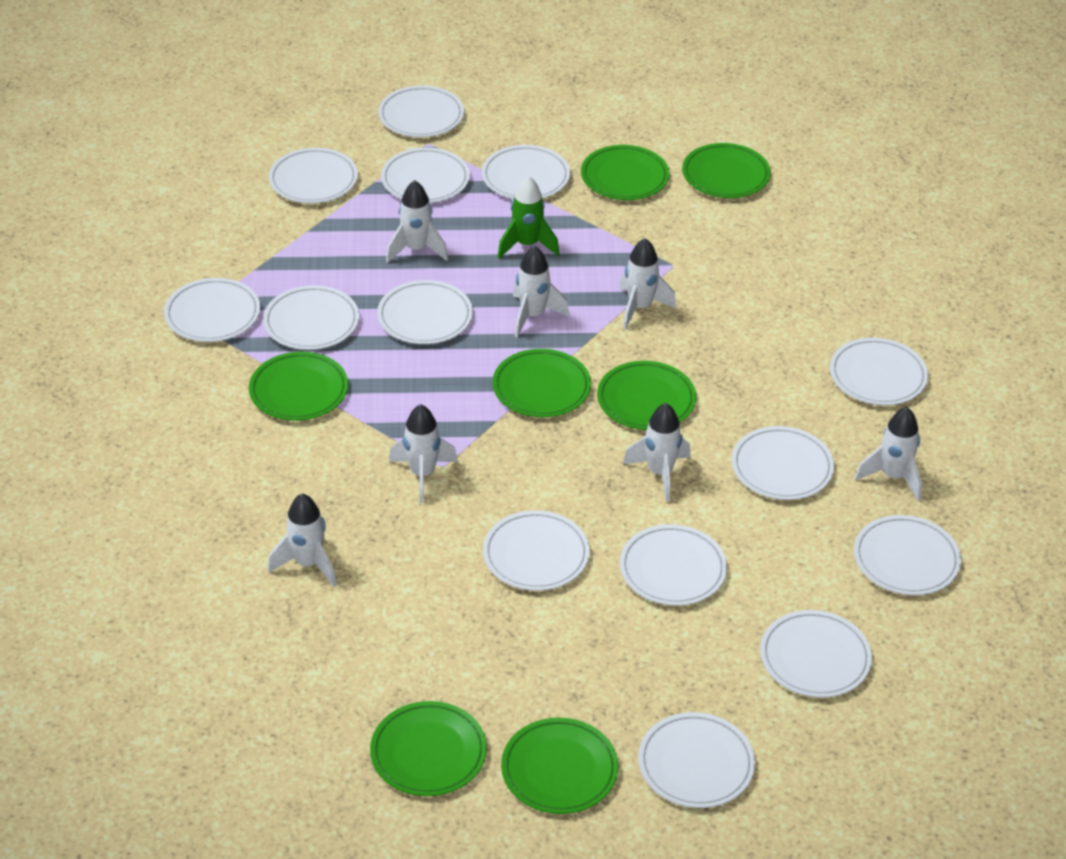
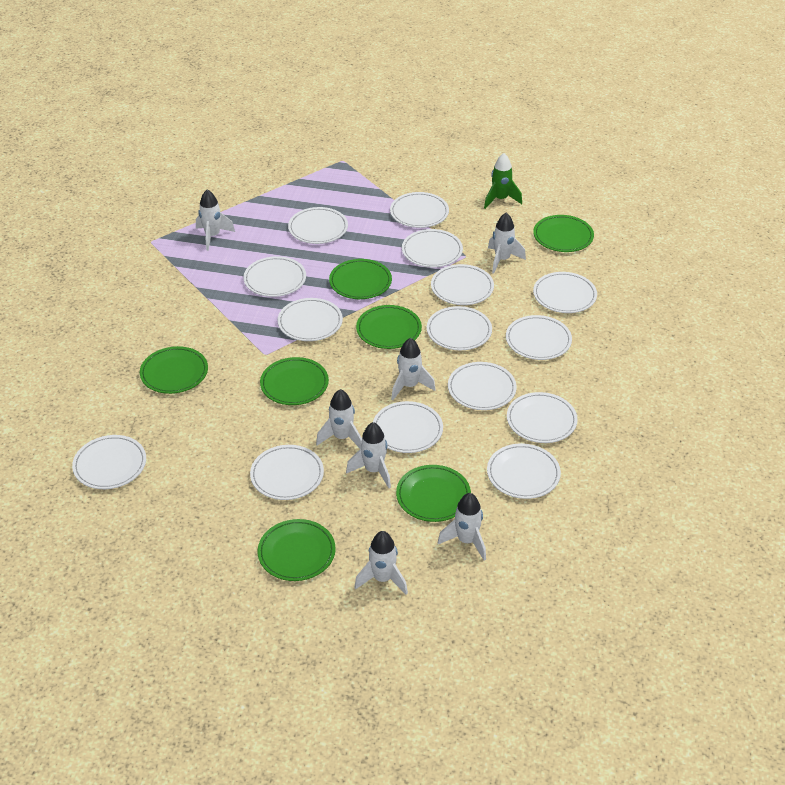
white plate: [164,278,260,342] [263,285,359,350] [269,148,358,203] [377,280,473,344] [378,85,464,137] [381,147,470,203] [482,145,570,199] [483,510,589,591] [620,524,727,606] [638,712,755,808] [732,426,834,500] [760,610,872,698] [830,338,928,405] [854,515,961,595] = 14 -> [72,435,146,489] [243,256,306,297] [250,445,324,500] [278,298,343,341] [288,207,348,244] [373,401,443,453] [390,192,449,228] [402,229,463,267] [427,306,492,350] [431,264,494,305] [448,362,517,410] [487,444,561,499] [506,315,572,360] [507,392,578,443] [533,272,597,313] = 15

